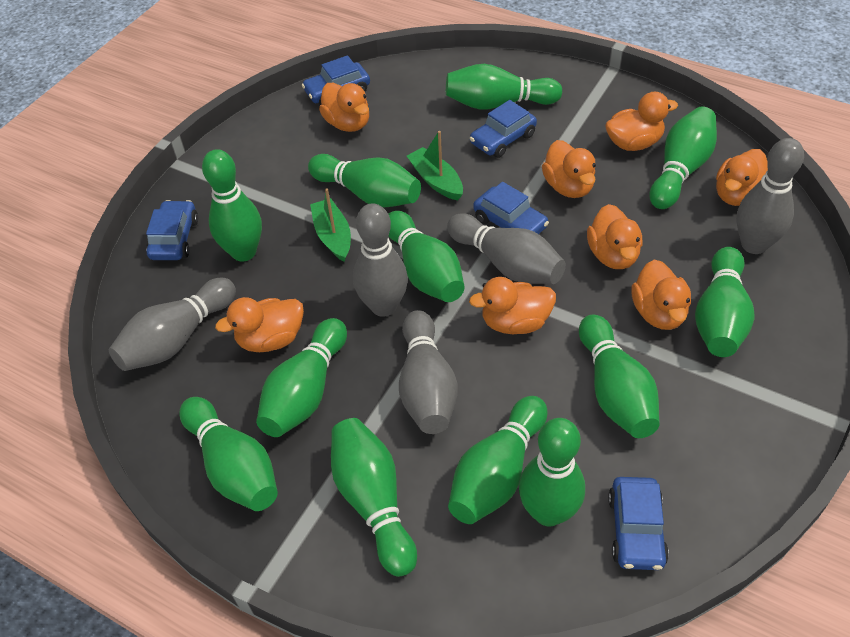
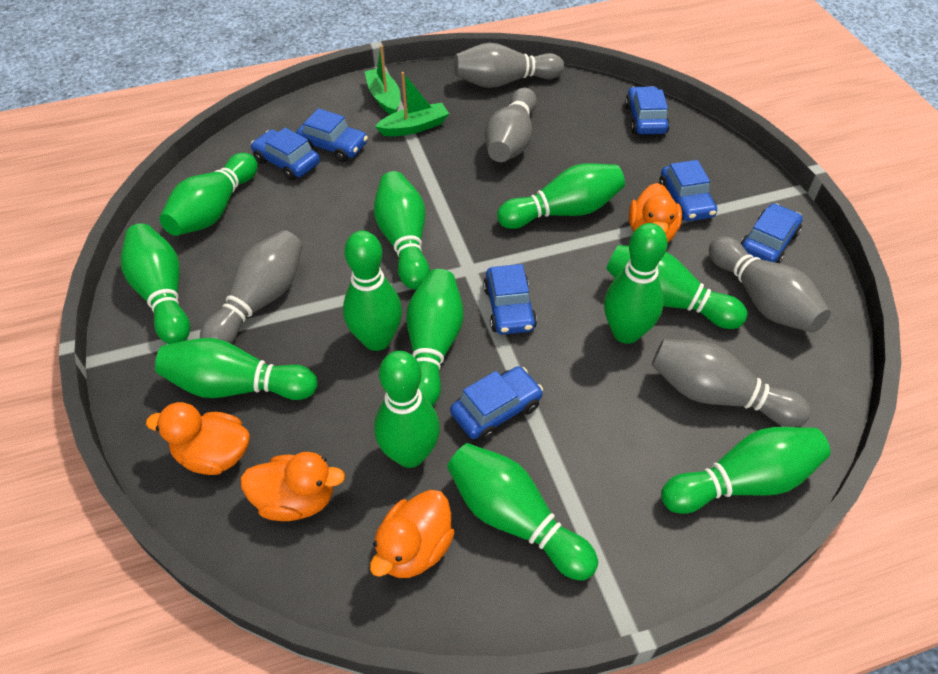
blue car: [146,200,198,260] [302,55,370,105] [470,100,537,158] [473,182,549,234] [608,477,669,570] = 5 -> [251,128,320,181] [296,108,368,162] [450,366,543,441] [483,264,537,335] [625,86,670,134] [659,160,717,221] [740,203,803,263] = 7
orange duck: [215,297,304,352] [319,83,369,132] [469,277,556,334] [542,140,596,198] [587,204,642,269] [605,92,678,151] [631,260,691,330] [716,149,768,206] = 8 -> [146,402,250,475] [240,452,345,521] [370,490,455,578] [629,183,682,243] = 4

